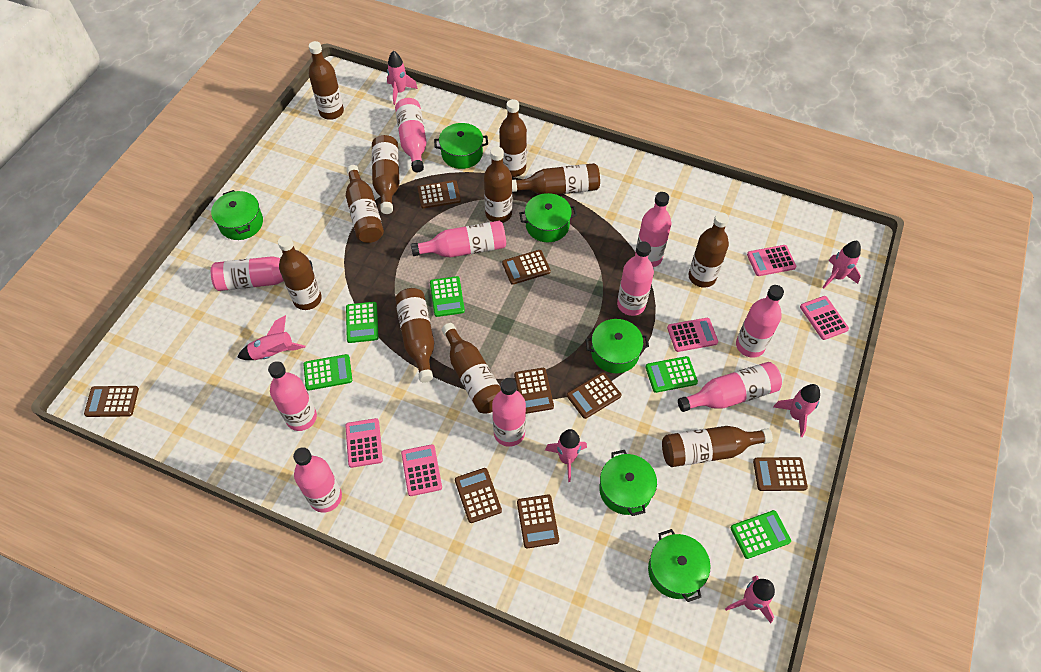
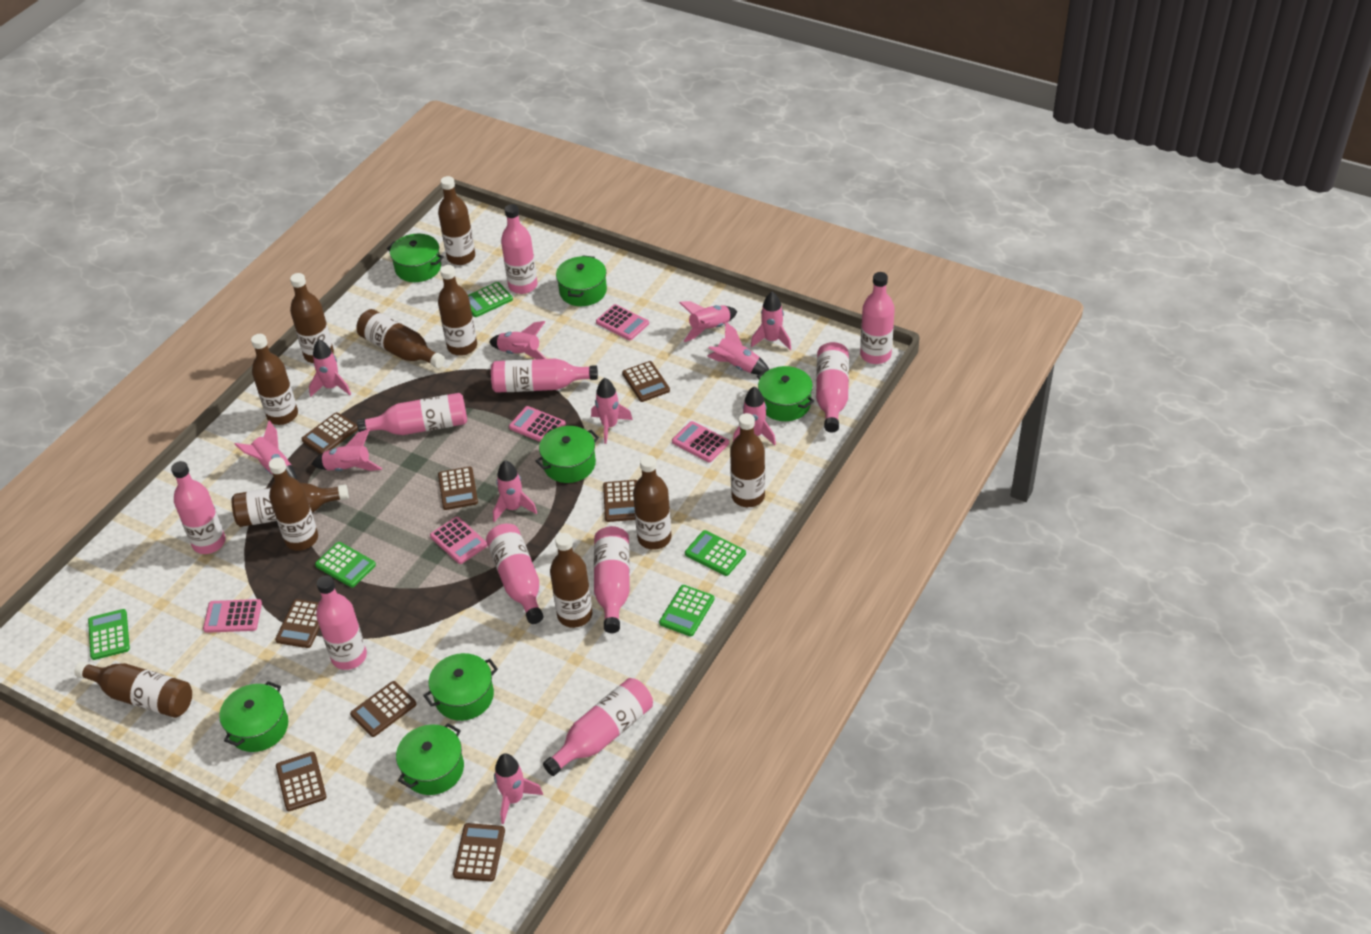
green pot: [211,190,263,240] [434,123,488,169] [519,193,577,242] [585,319,649,373] [599,450,657,516] [648,529,710,602] = 6 -> [219,681,288,752] [387,234,444,282] [396,723,464,795] [423,653,498,721] [536,426,599,483] [556,256,607,306] [757,366,814,421] = 7
pink rocket: [237,315,305,360] [387,51,418,105] [545,429,587,482] [725,576,775,623] [773,384,820,437] [822,241,861,289] = 6 -> [234,421,297,480] [309,339,351,397] [312,429,382,471] [489,321,547,359] [493,460,537,522] [494,753,543,824] [591,378,633,444] [679,301,738,342] [707,322,769,375] [733,386,776,445] [751,292,791,350] = 11

